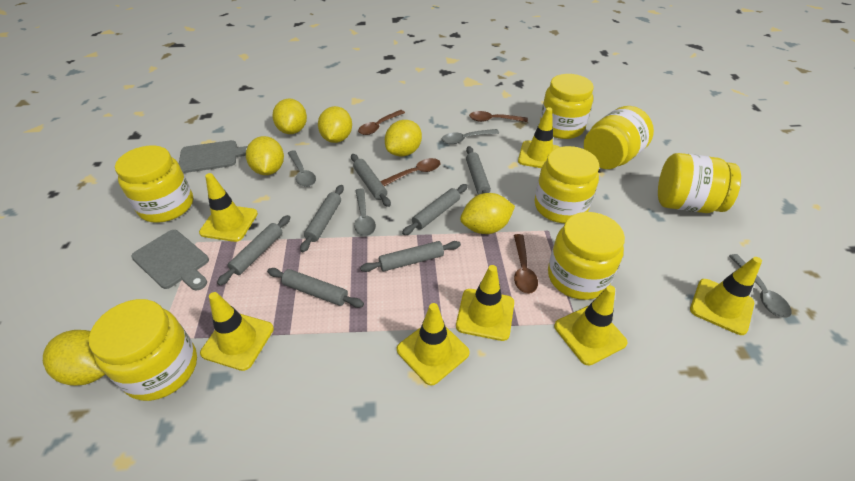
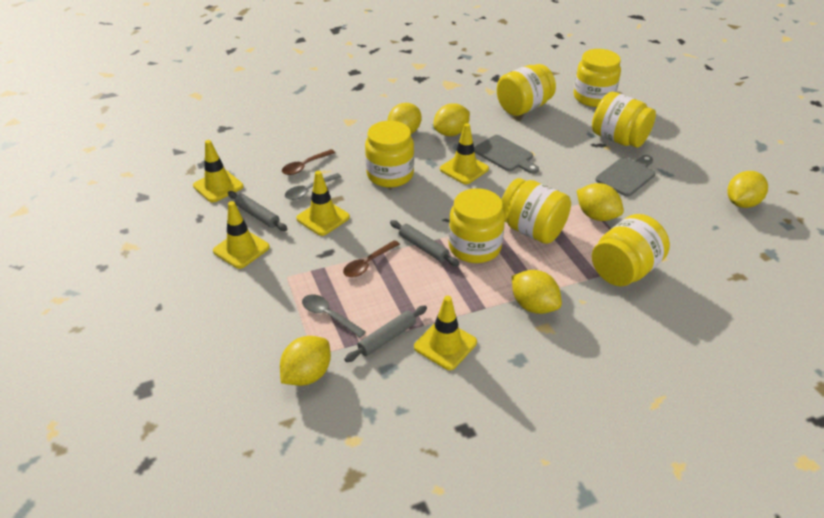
brown spoon: [358,110,405,135] [380,158,440,186] [469,111,528,122] [514,234,538,294] = 4 -> [282,149,335,175] [343,240,400,278] = 2
grey rolling pin: [217,215,291,285] [267,268,364,308] [300,185,344,252] [351,154,391,207] [360,241,461,272] [402,184,468,235] [466,146,491,195] = 7 -> [228,191,287,231] [344,306,427,362] [390,220,460,266] = 3
grey spoon: [288,150,316,187] [354,189,376,236] [442,129,499,144] [729,254,792,318] = 4 -> [285,173,341,200] [302,294,366,338] = 2
yellow traffic cone: [199,173,258,242] [200,292,274,371] [397,303,470,386] [456,265,514,341] [518,107,559,168] [554,285,628,366] [690,257,762,335] = 7 -> [193,140,244,202] [213,201,270,269] [296,171,350,236] [414,296,477,370] [440,123,489,184] = 5

